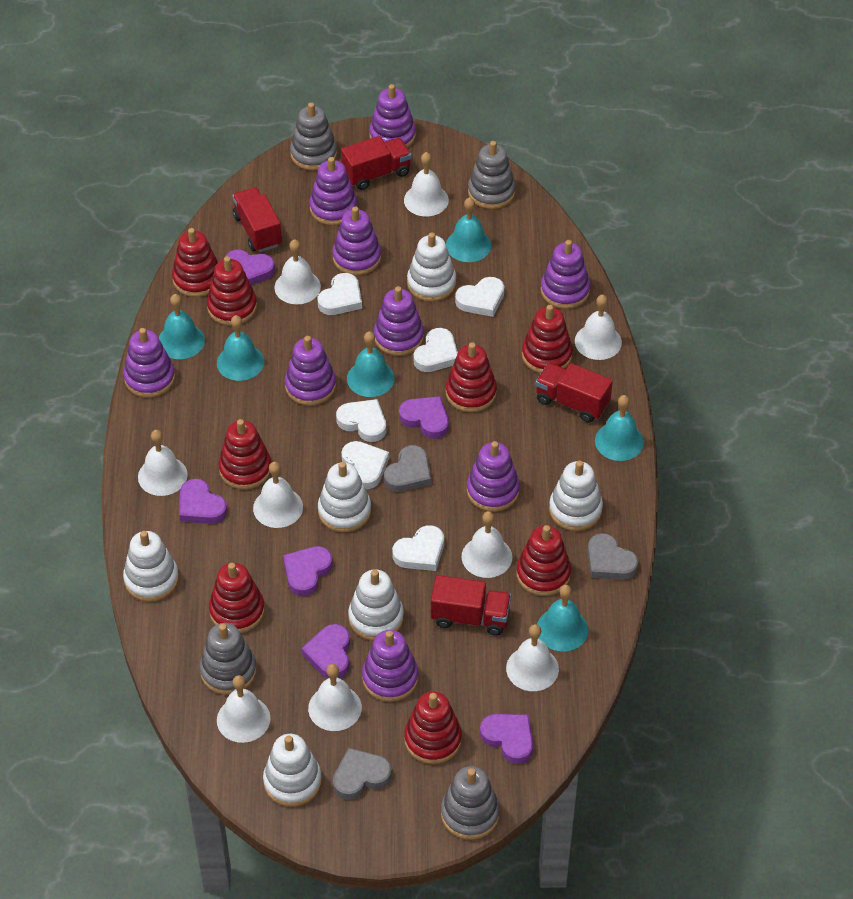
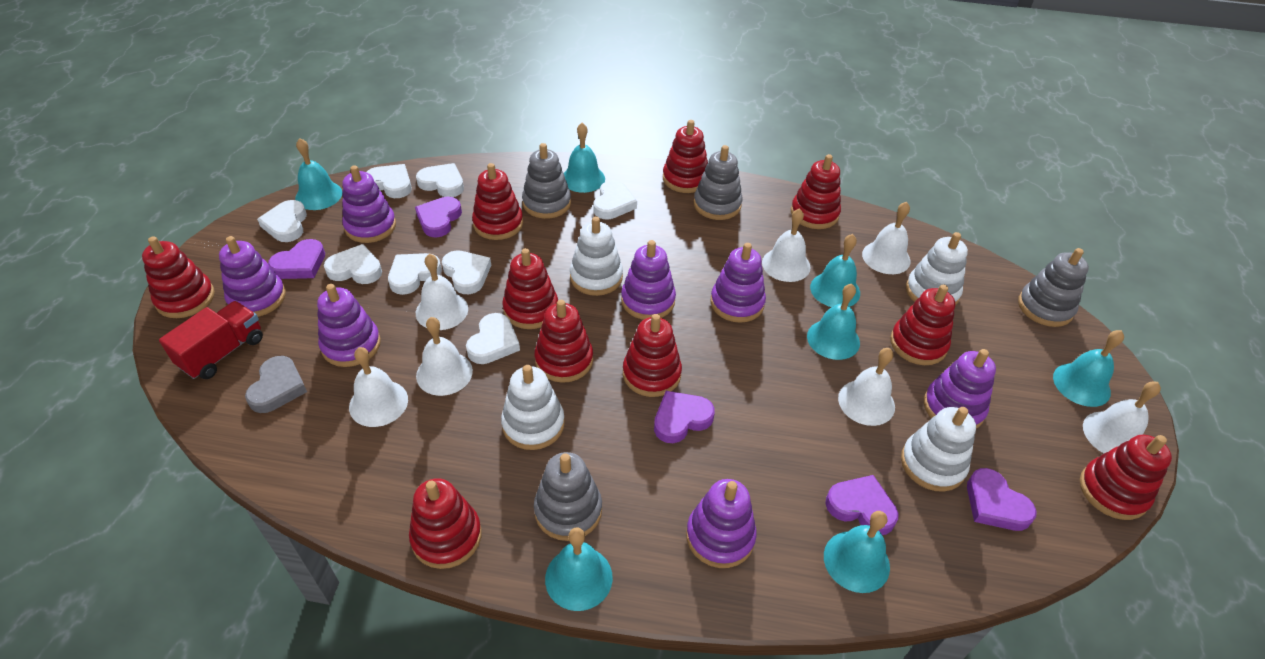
grey heart: [333,748,392,800] [384,445,431,492] [588,533,638,580] = 3 -> [245,356,307,413] = 1
purple heart: [179,479,227,524] [224,250,275,285] [283,546,333,596] [302,624,350,679] [399,396,449,439] [480,714,533,764] = 6 -> [268,239,325,279] [415,197,462,238] [654,391,715,443] [825,475,899,535] [967,468,1037,531] = 5
purple stacking toy: [123,328,175,398] [285,336,336,406] [309,157,357,225] [332,207,381,275] [362,630,419,702] [369,84,416,148] [374,286,424,356] [467,441,520,512] [541,240,590,309] = 9 -> [219,236,286,317] [317,284,381,367] [342,165,396,243] [621,240,676,320] [686,479,757,568] [711,243,766,323] [924,349,996,429] = 7
red stacking toy: [172,228,218,297] [207,256,257,326] [209,562,265,633] [218,419,271,490] [404,691,462,764] [445,342,497,412] [516,525,571,596] [522,305,573,373] = 8 -> [142,236,215,318] [409,478,482,569] [472,163,523,240] [502,248,558,329] [534,300,593,383] [623,314,682,397] [663,120,708,193] [791,154,841,229] [890,284,955,365] [1080,435,1172,520] = 10
red truck: [232,187,282,252] [341,136,411,190] [431,575,511,635] [535,363,613,422] = 4 -> [159,301,263,379] = 1
turquoise bell: [159,294,205,359] [217,315,264,381] [347,331,395,397] [446,197,491,262] [537,585,589,652] [595,395,644,461] = 6 -> [295,138,342,210] [545,527,613,611] [564,123,605,193] [807,284,860,360] [810,234,860,307] [824,511,890,593] [1053,330,1124,407] = 7
white bell: [138,430,188,496] [217,675,270,743] [253,462,303,528] [275,239,321,304] [308,664,362,731] [404,152,449,217] [462,511,512,578] [506,624,559,691] [575,294,622,360] = 9 -> [349,347,408,427] [416,254,468,330] [416,317,473,396] [762,208,811,282] [838,348,895,426] [862,202,910,274] [1083,382,1161,453] = 7
white heart: [318,273,362,315] [336,399,386,442] [341,441,389,489] [392,525,444,571] [413,328,458,372] [455,277,505,317] = 6 -> [257,200,307,242] [324,244,382,284] [367,164,412,198] [388,253,442,295] [416,163,464,197] [442,250,491,294] [466,313,520,364] [593,180,637,220] = 8
white stacking toy: [123,531,179,602] [263,734,322,807] [318,462,371,532] [348,569,404,641] [407,232,456,302] [549,460,603,531] = 6 -> [501,365,565,450] [570,216,623,296] [901,407,976,492] [906,232,968,305] = 4

